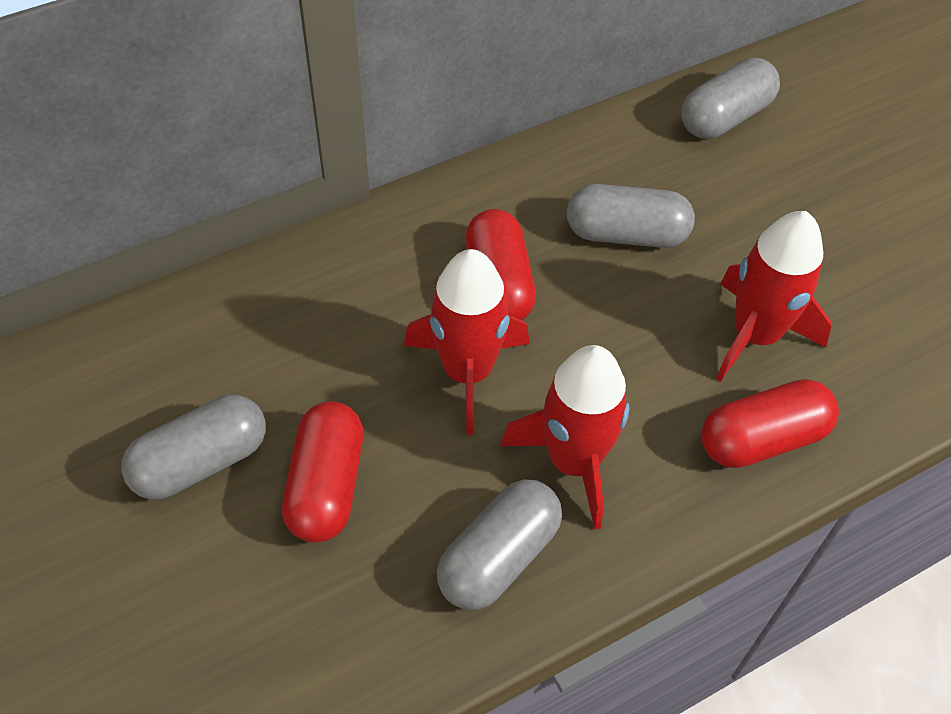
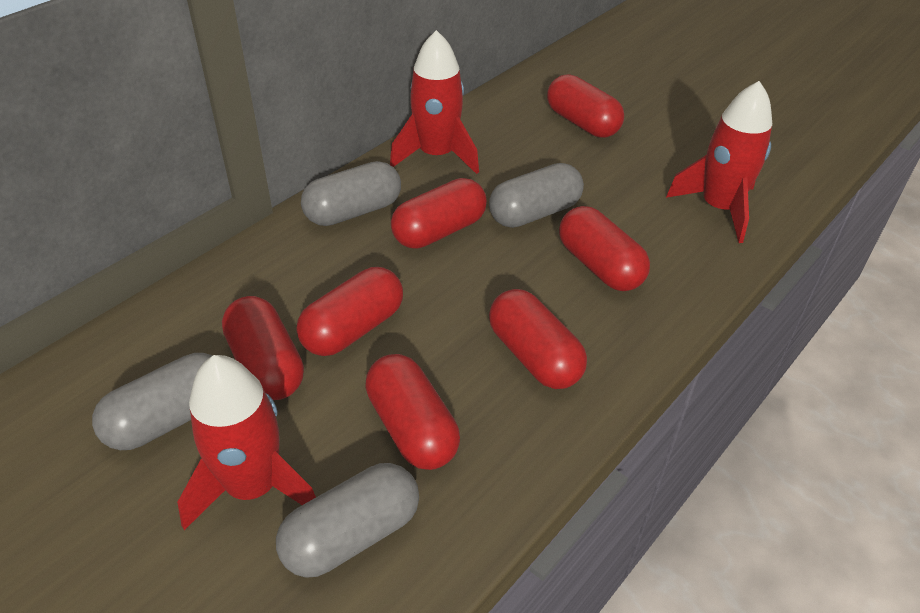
red capsule: [282,401,363,542] [465,209,536,320] [702,379,839,468] = 3 -> [222,296,304,400] [296,267,403,356] [365,354,460,470] [391,178,487,249] [489,289,587,389] [547,74,624,138] [559,206,650,291] = 7

